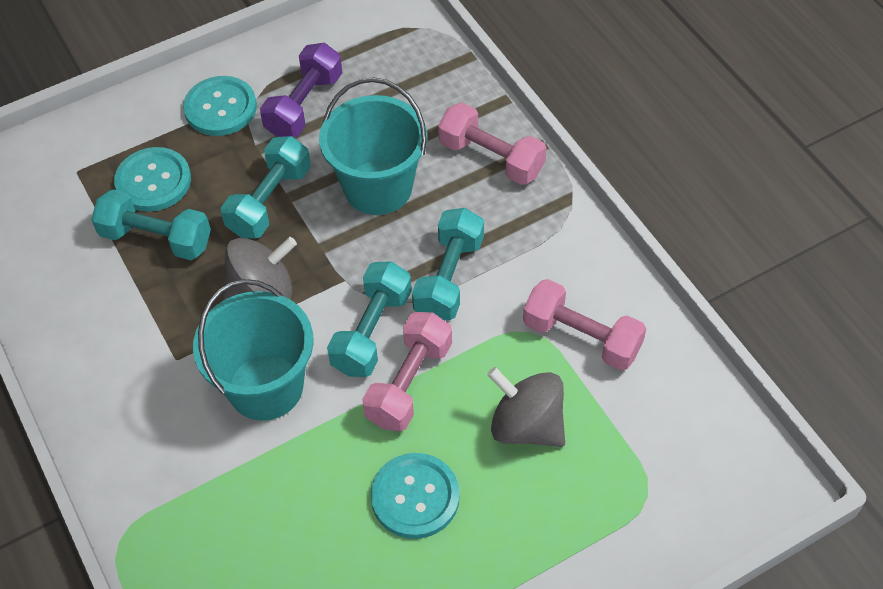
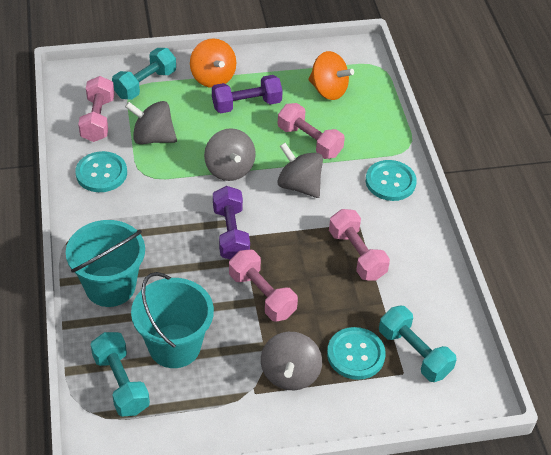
grey spinning top: [223,237,297,301] [487,367,565,447] = 2 -> [125,101,177,144] [204,128,256,181] [261,332,322,390] [277,143,323,198] = 4
orange spinning top: none = 0 -> [190,38,236,88] [308,51,354,100] = 2
pink dumbbell: [362,312,452,431] [438,103,547,185] [523,279,646,371] = 3 -> [78,76,115,142] [229,249,298,322] [278,103,345,159] [329,209,390,281] = 4
purple dumbbell: [260,43,342,137] = 1 -> [212,75,283,113] [213,186,250,260] = 2
turquoise dumbbell: [91,189,211,260] [221,136,311,238] [327,261,412,377] [412,208,484,320] = 4 -> [90,332,150,417] [112,48,176,100] [379,305,457,382] = 3

